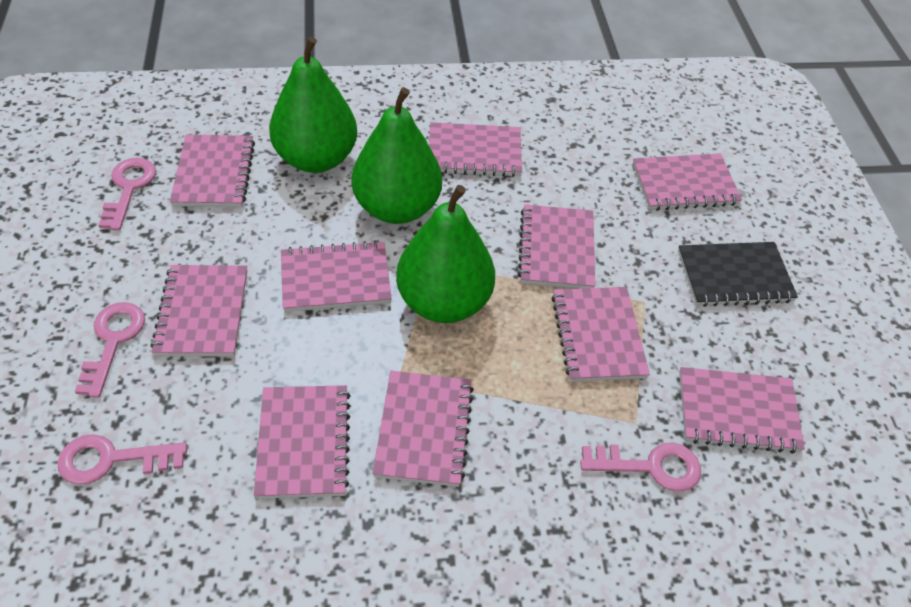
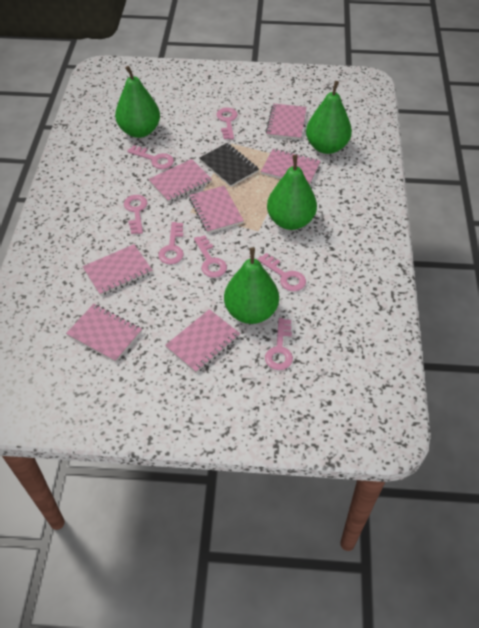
green pear: [269,37,357,173] [352,87,442,224] [396,185,495,323] = 3 -> [115,66,160,138] [224,247,279,324] [267,155,317,230] [306,81,352,154] = 4
pink key: [57,434,187,485] [75,302,145,398] [98,158,156,230] [580,443,701,491] = 4 -> [124,195,147,234] [127,145,174,169] [158,222,184,264] [194,235,227,278] [216,108,238,139] [257,253,306,291] [265,318,293,370] = 7
pink notebook: [150,265,247,357] [170,135,255,207] [254,385,351,499] [281,241,392,312] [373,371,474,487] [429,122,522,177] [518,204,595,289] [552,287,650,382] [633,153,742,211] [679,367,805,454] = 10 -> [66,304,142,362] [83,244,152,296] [149,159,212,203] [165,309,240,373] [189,186,244,233] [261,149,320,185] [266,103,307,140] = 7

